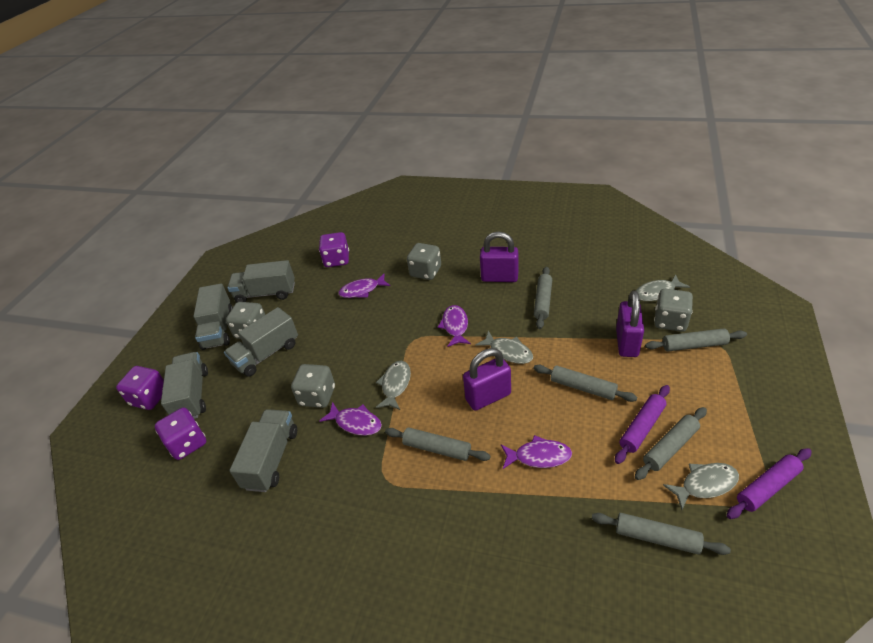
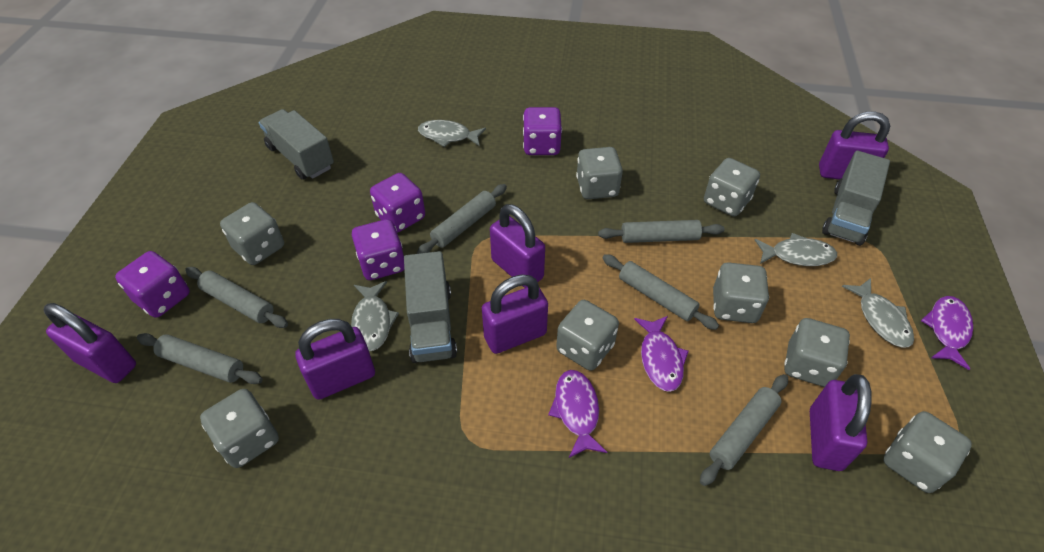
grey dice: [226,302,265,339] [291,364,335,408] [407,243,441,280] [654,289,693,332] = 4 -> [200,389,279,468] [220,202,284,265] [556,300,619,371] [576,147,623,199] [704,158,760,217] [713,262,769,323] [784,318,850,387] [883,411,972,493] = 8
grey truck: [161,352,208,419] [193,284,233,350] [224,307,298,377] [227,260,295,303] [230,409,297,492] = 5 -> [259,109,334,180] [404,251,457,363] [822,150,890,246] = 3
purple dice: [116,366,164,410] [155,407,206,460] [319,232,349,267] = 3 -> [115,251,190,318] [352,219,404,280] [370,173,425,233] [523,107,562,155] = 4
purple fish: [319,402,382,436] [339,274,391,298] [438,305,471,347] [501,435,572,469] = 4 -> [548,370,607,458] [634,316,689,392] [921,296,973,370] = 3
purple padlock: [463,348,511,411] [480,232,518,282] [616,290,644,357] = 3 -> [44,303,136,383] [295,319,375,400] [482,274,548,354] [490,204,545,288] [810,374,872,471] [819,111,890,180] = 6
purple rolling pin: [615,385,670,464] [727,448,812,519] = 2 -> none = 0

